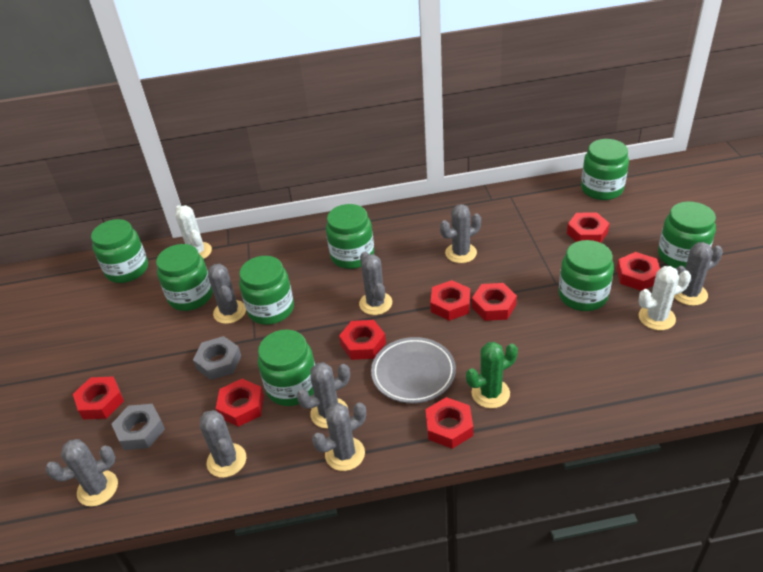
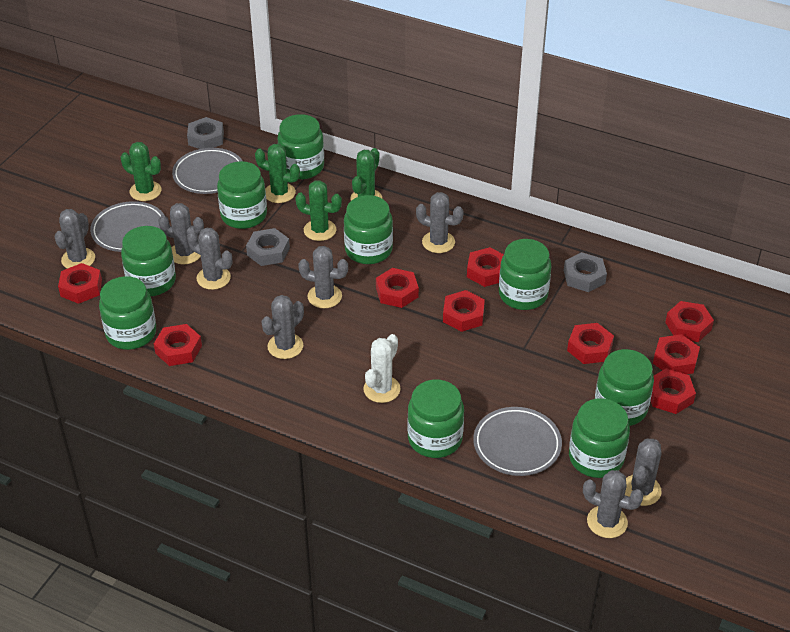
green cactus: [466,342,518,408] = 1 -> [121,142,162,201] [255,144,300,203] [295,180,342,241] [350,148,382,201] = 4
green jar: [91,219,148,283] [156,244,213,311] [239,256,294,325] [258,329,315,406] [326,204,374,269] [559,240,614,311] [581,139,629,200] [658,202,716,268] = 8 -> [99,276,156,350] [121,226,176,296] [217,161,267,229] [277,114,324,179] [344,195,393,264] [407,379,464,458] [499,239,551,310] [569,398,630,478] [595,349,654,426] = 9
grey nut: [111,404,165,450] [193,336,241,380] = 2 -> [187,117,224,149] [246,228,290,266] [564,252,607,292] = 3
grey plate: [371,337,456,403] = 1 -> [90,201,164,252] [172,148,242,194] [473,407,562,476] = 3
red nut: [73,377,124,419] [216,379,264,427] [339,320,386,360] [425,397,473,449] [430,280,470,321] [472,283,517,321] [567,212,610,243] [617,252,660,291] = 8 -> [58,263,102,304] [154,324,202,366] [376,268,419,308] [443,290,485,332] [467,247,504,287] [567,323,614,364] [651,368,696,414] [653,334,700,374] [665,301,714,342] = 9
white cactus: [175,205,212,259] [638,266,691,330] = 2 -> [363,334,401,403] = 1

